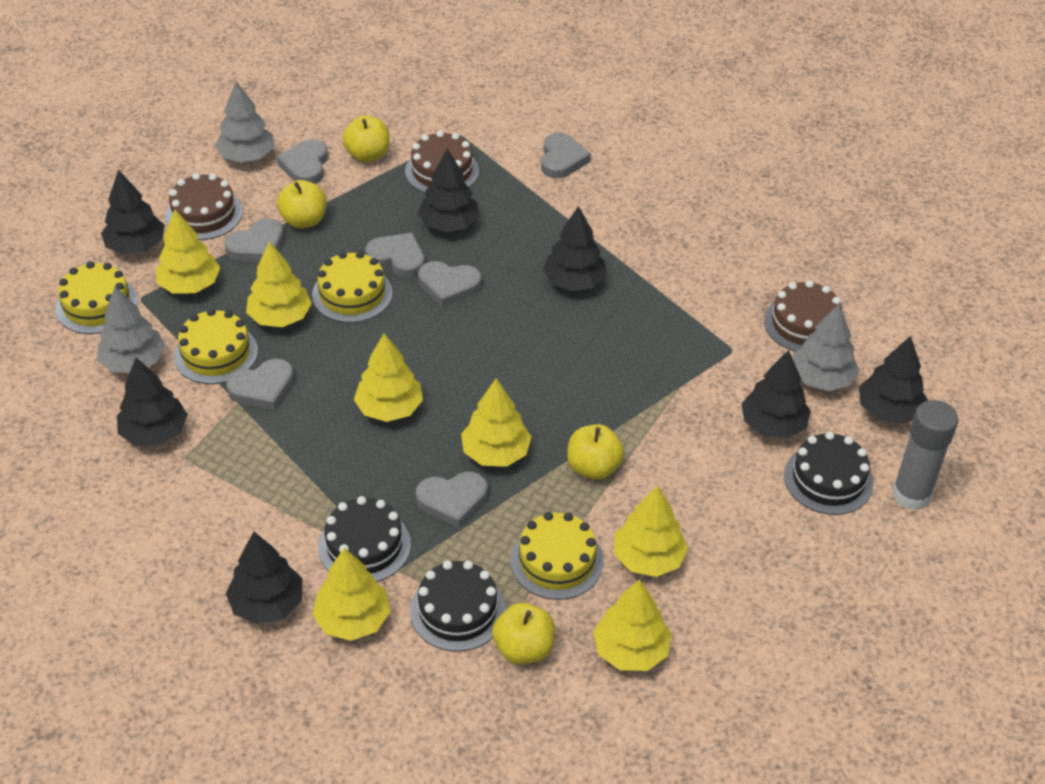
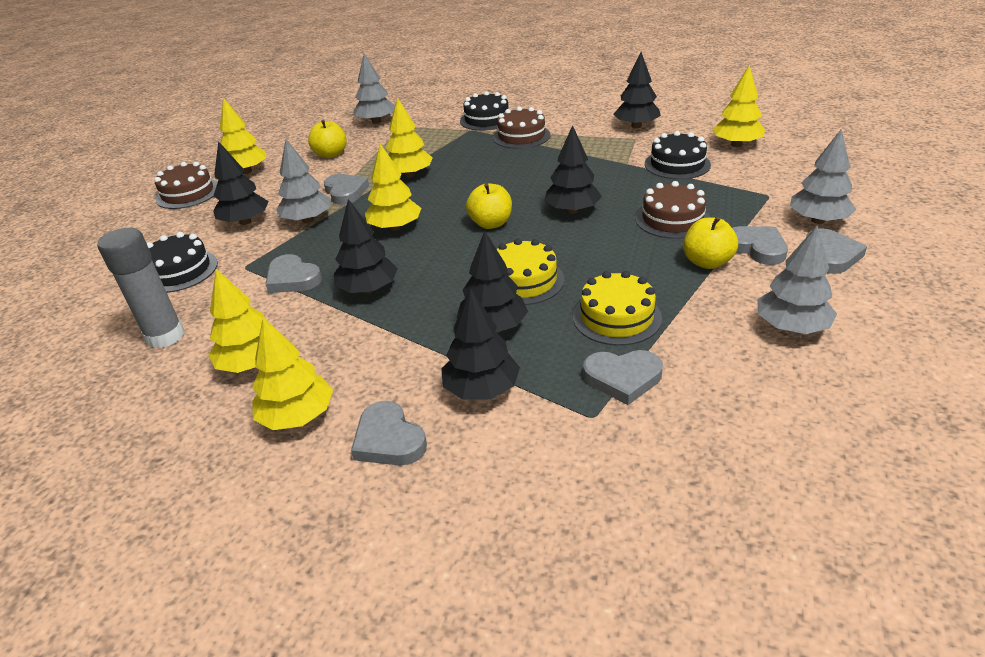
black tree: [101,170,165,254] [117,358,188,446] [226,532,302,624] [418,149,479,232] [543,206,607,291] [741,350,811,438] [859,336,928,424] = 7 -> [213,141,269,225] [334,199,398,294] [441,288,520,400] [456,231,528,333] [544,125,602,214] [614,52,661,128] = 6
grey heart: [224,219,284,262] [226,359,294,410] [277,139,328,184] [366,233,425,278] [416,472,488,528] [418,261,481,307] [541,133,591,178] = 7 -> [266,254,322,293] [324,174,369,205] [351,401,427,465] [583,350,663,405] [732,226,788,265] [806,229,867,274] = 6
grey tree: [97,286,165,373] [215,81,274,163] [793,303,859,391] = 3 -> [276,139,331,223] [353,53,395,124] [757,226,837,334] [790,129,856,224] = 4
yellow apple: [277,180,327,228] [342,115,390,162] [492,603,555,665] [567,424,624,480] = 4 -> [308,120,347,158] [466,183,512,229] [683,217,738,269] = 3
yellow cake: [55,261,138,334] [174,309,258,384] [312,251,392,323] [511,512,603,600] = 4 -> [497,239,564,305] [573,271,662,346] = 2
yellow tree: [156,209,220,294] [246,241,312,327] [312,548,390,641] [354,333,423,422] [461,378,532,467] [593,579,671,671] [614,485,688,577] = 7 -> [208,269,282,373] [219,98,266,174] [252,318,333,430] [365,144,421,231] [386,97,433,178] [713,66,765,147] = 6

